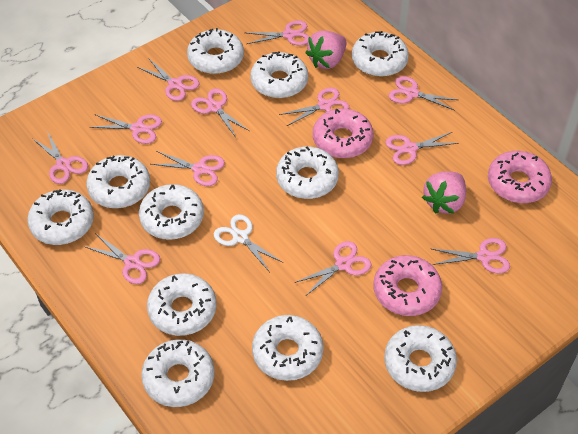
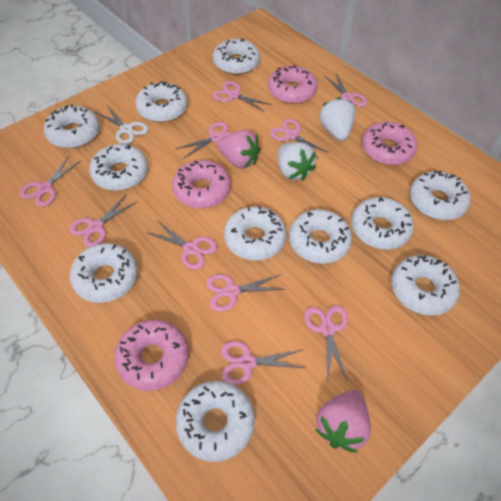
pink donut: [313,109,373,158] [374,255,442,316] [488,151,552,203] = 3 -> [114,320,189,391] [172,160,231,208] [268,65,318,104] [362,122,417,165] = 4
pink scissors: [32,131,88,184] [86,233,160,284] [90,114,162,144] [137,59,200,101] [151,151,225,186] [191,88,249,136] [247,20,309,46] [279,88,349,126] [295,241,372,296] [385,132,459,165] [389,76,458,111] [432,238,510,273] = 12 -> [20,156,80,207] [69,194,138,247] [146,220,217,270] [176,122,232,159] [206,274,285,312] [213,81,272,112] [221,341,305,385] [270,119,329,160] [304,306,348,381] [324,72,368,107] = 10
white strawberry: none = 0 -> [278,142,316,181] [319,97,356,141] = 2

